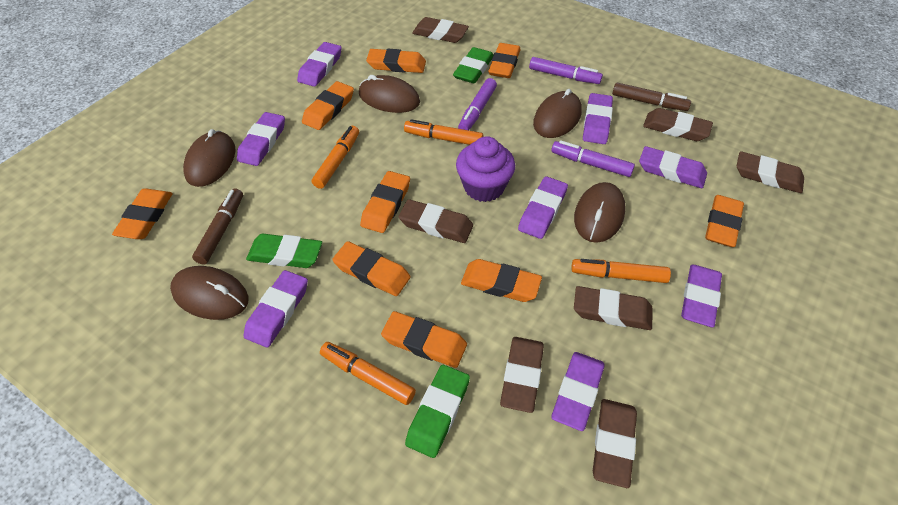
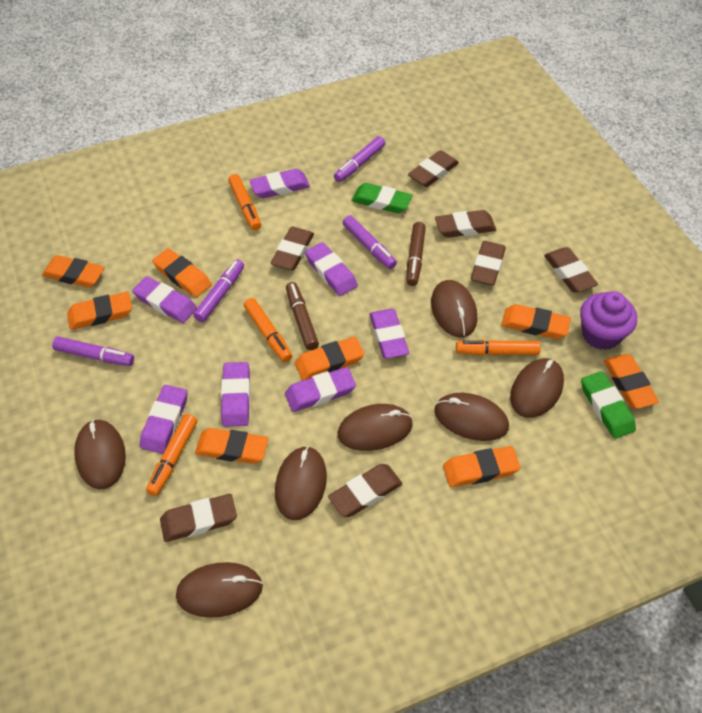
brown mouse: [170,266,248,320] [183,129,236,187] [359,75,420,113] [533,89,582,138] [574,182,626,243] = 5 -> [74,419,126,489] [176,562,263,618] [275,446,327,520] [338,404,413,451] [431,280,477,337] [434,393,509,441] [510,358,564,418] = 7
green eraser: [246,234,322,268] [405,365,470,458] [453,47,493,83] = 3 -> [351,183,412,213] [581,371,636,439] = 2
orange eraser: [112,188,173,239] [302,81,354,130] [332,241,411,296] [360,171,410,233] [366,49,426,73] [381,311,467,368] [461,259,542,302] [488,43,520,78] [705,195,744,247] = 9 -> [42,255,105,288] [67,292,132,330] [152,248,212,297] [195,428,269,464] [295,337,364,380] [443,446,521,487] [501,304,571,339] [604,354,659,409] = 8
purple eraser: [237,112,285,166] [244,270,308,348] [297,42,342,87] [518,176,568,239] [551,352,604,431] [583,93,613,144] [639,146,707,188] [681,265,722,327] = 8 -> [132,276,197,323] [140,385,188,454] [221,362,250,427] [249,169,310,198] [285,367,356,412] [305,242,358,296] [370,309,409,359] = 7
purple marker: [458,78,497,130] [529,57,603,84] [551,140,635,177] = 3 -> [52,336,134,366] [193,260,244,322] [334,136,385,182] [343,215,397,269] = 4

